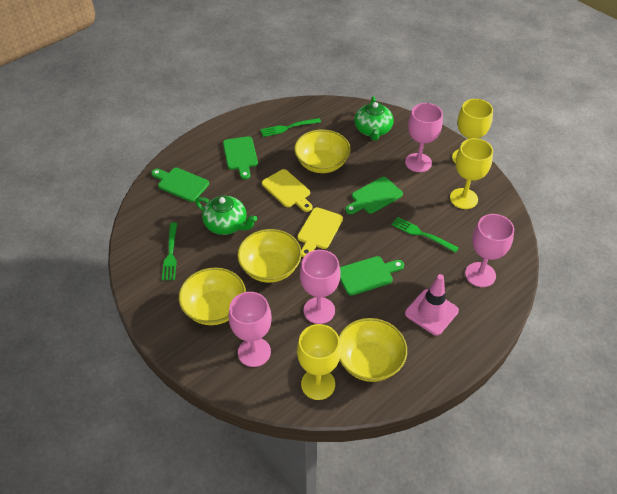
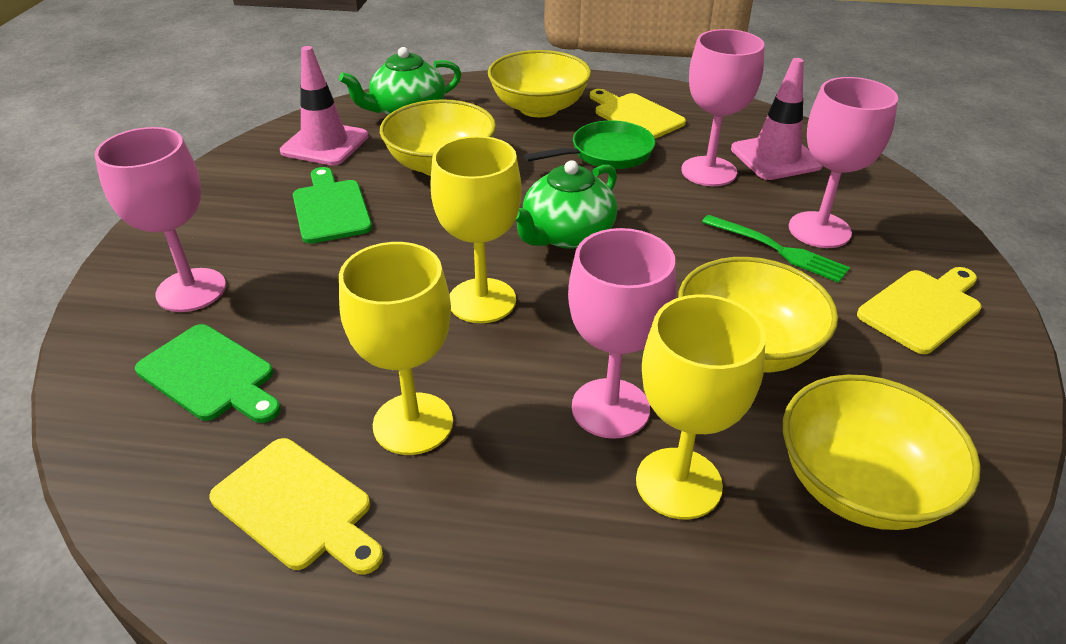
green cutting board: [151,168,209,202] [223,136,258,179] [340,256,404,296] [345,177,403,214] = 4 -> [135,324,281,423] [293,167,372,244] = 2
green fork: [162,223,177,280] [260,118,321,137] [392,217,459,253] = 3 -> [702,215,850,283] = 1
green pan: none = 0 -> [523,120,655,169] = 1
pink traffic cone: [405,274,459,336] = 1 -> [280,46,369,165] [731,58,823,180] = 2
yellow cutting board: [262,169,312,212] [297,207,343,258] = 2 -> [209,438,383,575] [590,89,686,139] [857,267,982,354] = 3

